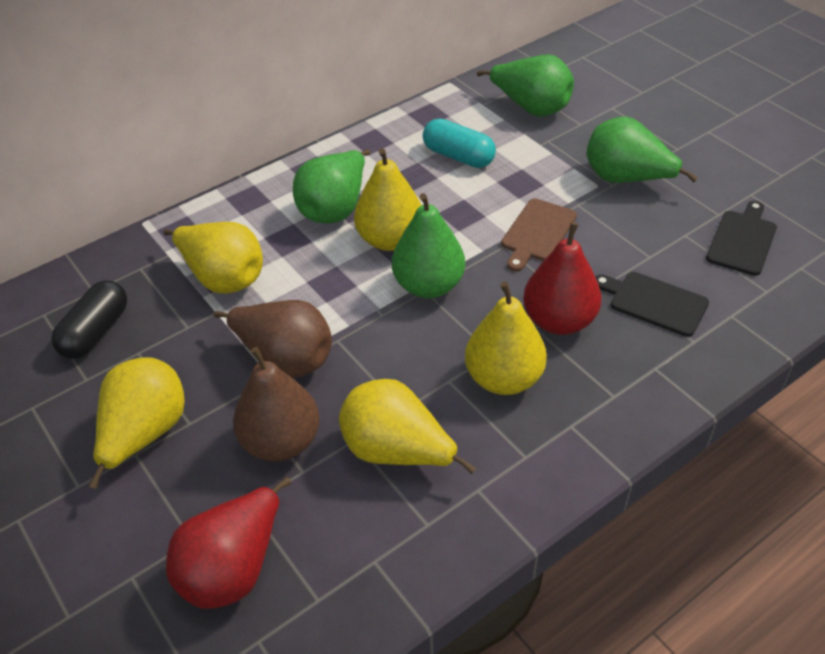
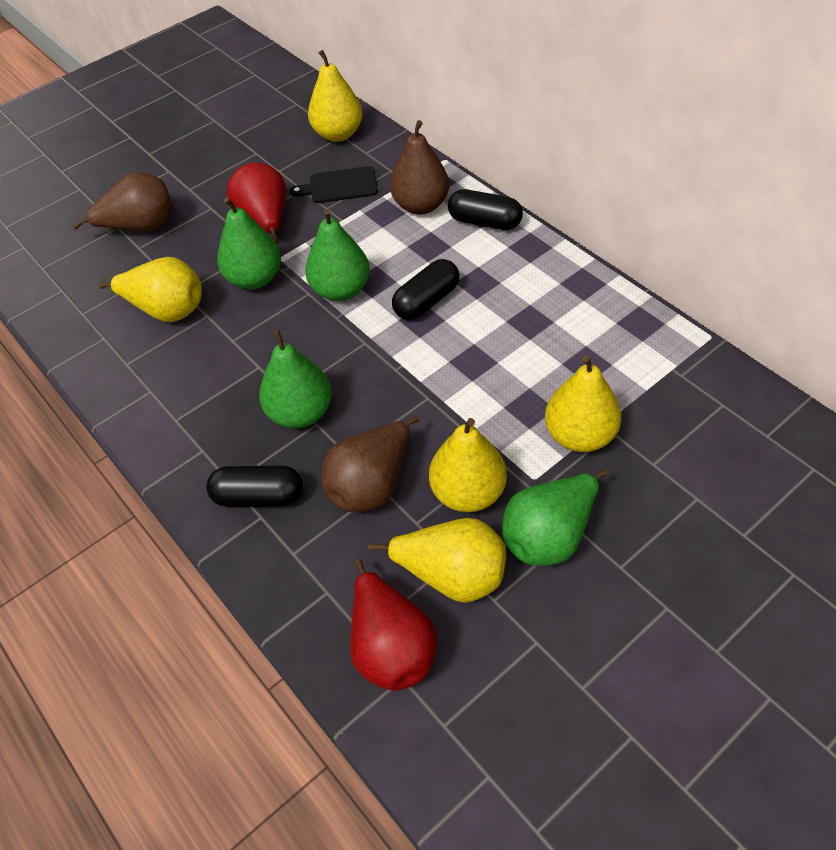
black capsule: [51,280,127,359] = 1 -> [206,465,303,507] [392,259,459,320] [448,189,523,230] = 3
black cutting board: [595,272,709,337] [706,201,777,276] = 2 -> [290,166,378,203] = 1
brown cutting board: [501,198,577,272] = 1 -> none = 0
brown pear: [214,300,332,378] [233,347,320,462] = 2 -> [72,172,173,232] [321,415,419,512] [390,120,449,215] = 3
turquoise capsule: [423,118,496,168] = 1 -> none = 0

